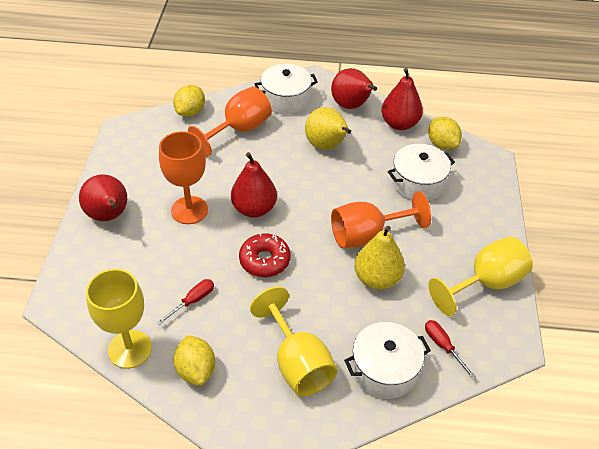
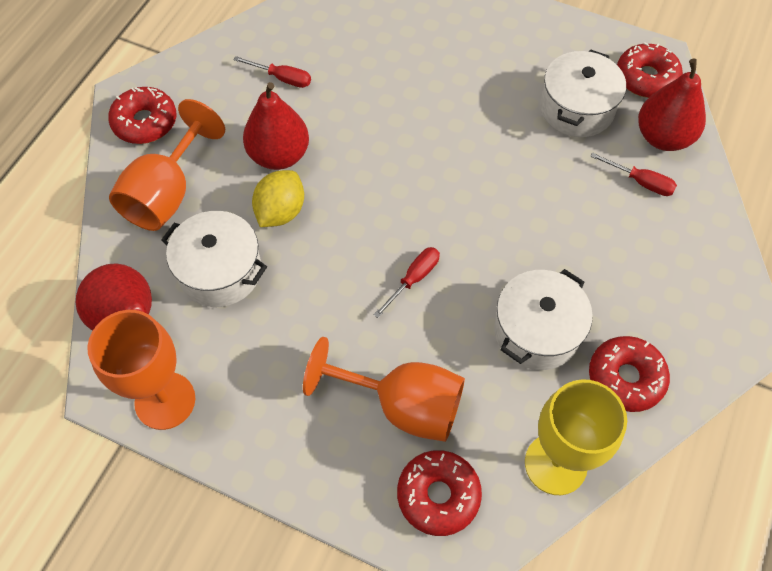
red donut: [239,233,291,277] = 1 -> [108,87,176,144] [397,450,482,536] [589,336,670,412] [617,42,683,98] = 4
red pear: [79,174,127,221] [231,152,277,218] [331,68,377,109] [381,68,423,130] = 4 -> [76,263,152,331] [243,82,309,170] [638,59,706,151] = 3
red screwdriver: [156,279,214,325] [425,320,476,379] = 2 -> [233,56,311,88] [373,247,440,318] [590,152,677,196] = 3
yellow goblet: [86,269,152,369] [250,287,337,396] [428,237,533,316] = 3 -> [525,379,627,495] = 1
yellow lemon: [173,85,205,117] [174,335,215,386] [428,117,462,150] = 3 -> [252,170,304,227] = 1
yellow pear: [305,107,351,150] [354,226,405,290] = 2 -> none = 0

